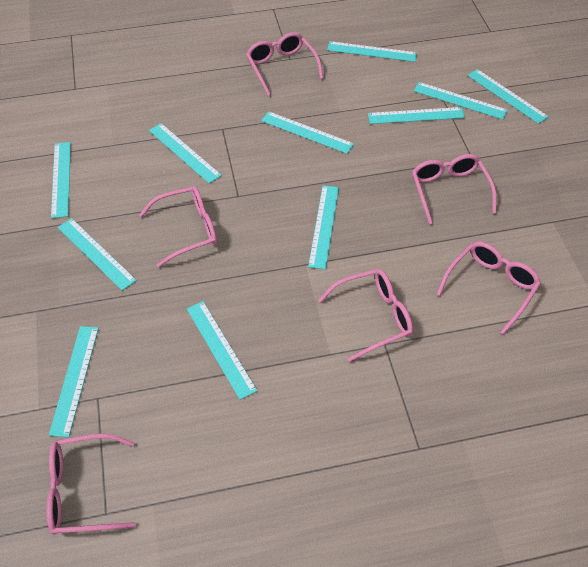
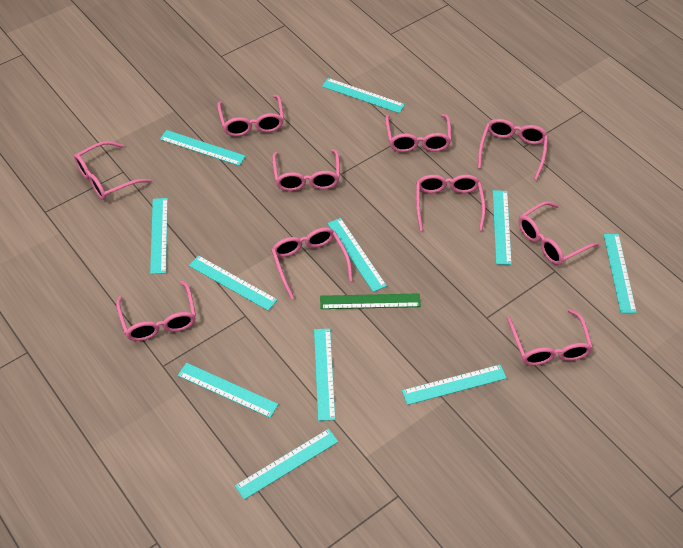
green ruler: none = 0 -> [320,293,421,309] = 1
pink glasses: [47,434,136,535] [139,186,217,267] [246,32,323,95] [318,269,413,362] [412,154,497,225] [437,242,541,334] = 6 -> [74,141,151,200] [116,281,196,341] [217,95,284,136] [271,228,353,300] [272,149,340,191] [385,114,451,152] [416,175,486,231] [478,119,548,180] [507,309,593,366] [518,201,599,265] = 10

